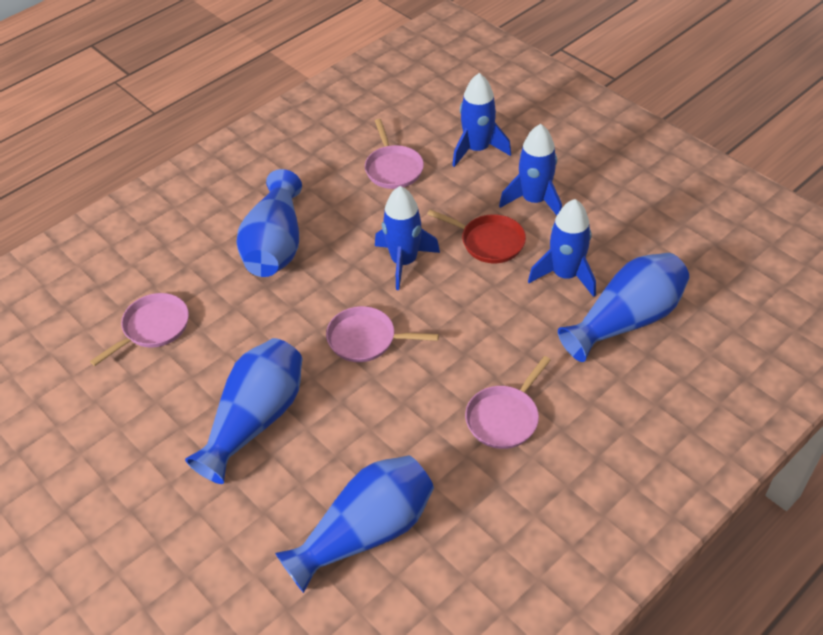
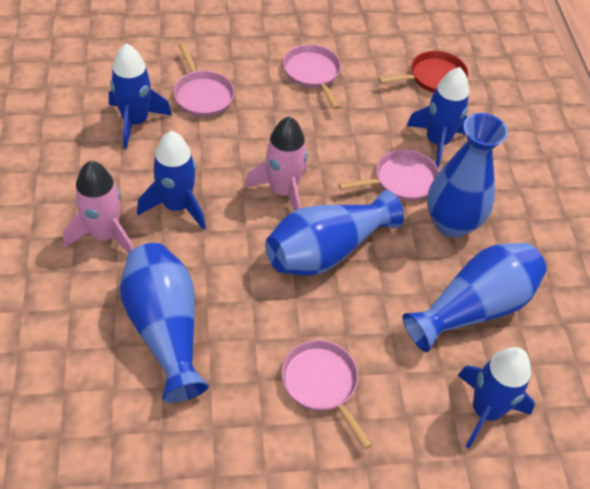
pink rocket: none = 0 -> [63,161,134,254] [244,116,308,211] = 2

